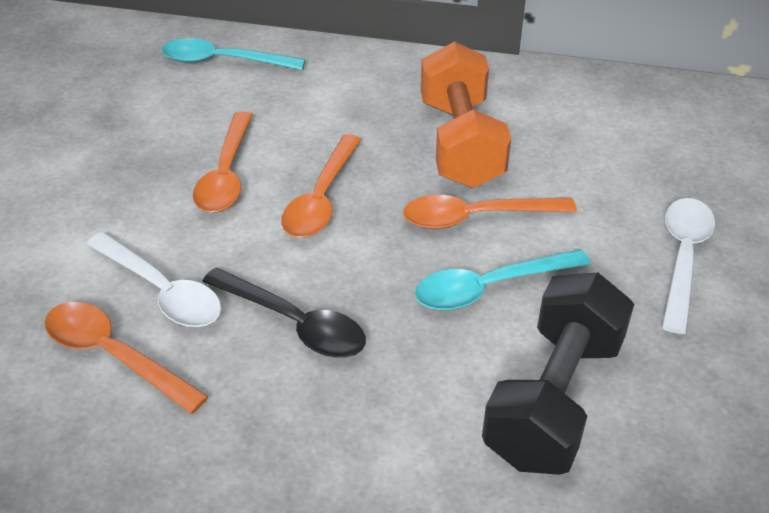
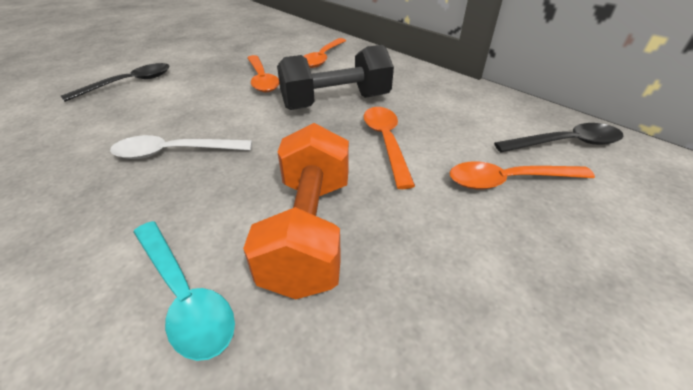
black spoon: [202,268,366,358] = 1 -> [61,63,170,102] [494,123,624,152] = 2
turquoise spoon: [162,38,305,70] [415,249,591,310] = 2 -> [134,221,235,361] = 1
white spoon: [87,232,221,327] [662,198,715,334] = 2 -> [110,135,252,159] = 1

